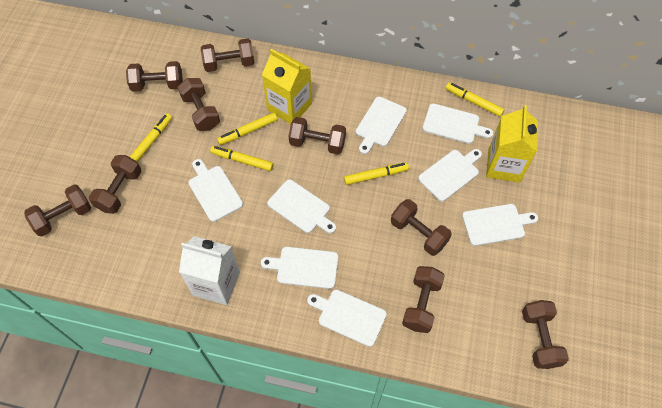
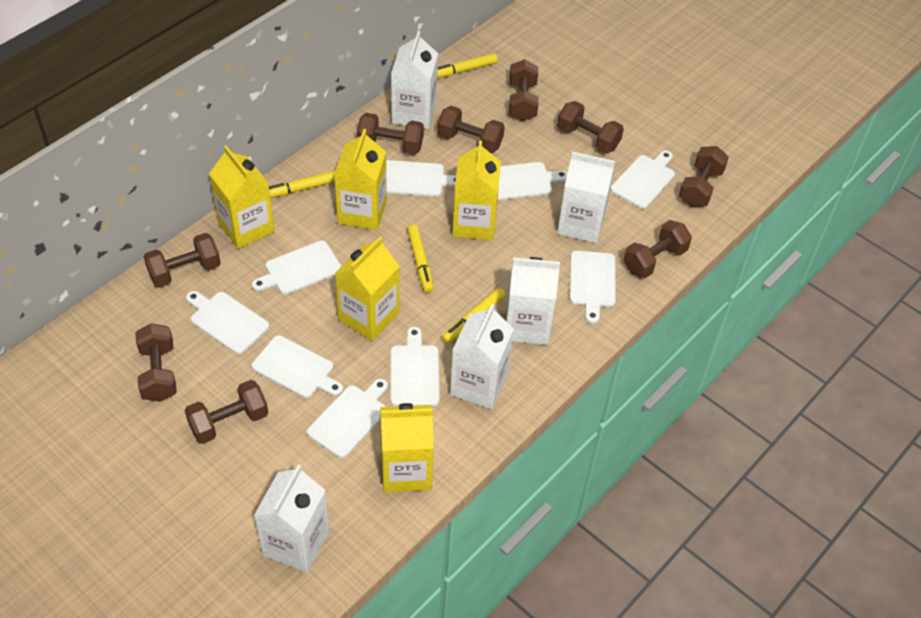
white carton: [179,236,240,305] = 1 -> [254,464,329,573] [391,31,438,129] [450,304,514,409] [506,257,560,345] [557,152,615,243] = 5
white cutting board: [188,159,243,222] [261,247,338,289] [267,179,336,234] [307,289,387,347] [356,97,407,154] [418,149,482,202] [422,104,493,144] [462,204,538,246] = 8 -> [186,291,269,354] [252,240,341,295] [252,335,343,398] [307,379,388,458] [386,160,456,197] [391,327,440,406] [498,162,567,200] [570,251,616,324] [611,151,675,209] = 9
yellow carton: [262,49,312,124] [486,105,538,183] = 2 -> [209,146,275,249] [334,129,387,230] [335,237,400,341] [380,403,434,493] [452,140,501,240] = 5
yellow marker: [130,113,172,162] [210,146,274,171] [217,112,278,145] [344,162,409,185] [446,83,504,117] = 5 -> [269,170,336,198] [408,225,434,293] [437,53,498,78] [442,288,506,344] = 4

